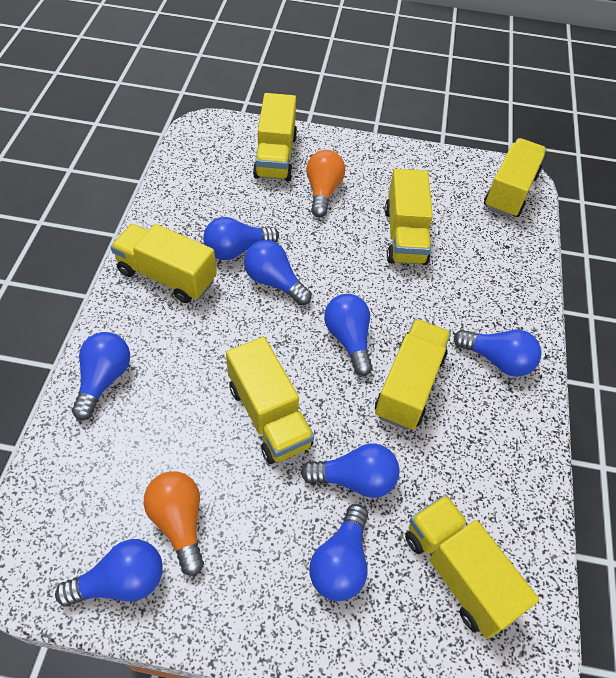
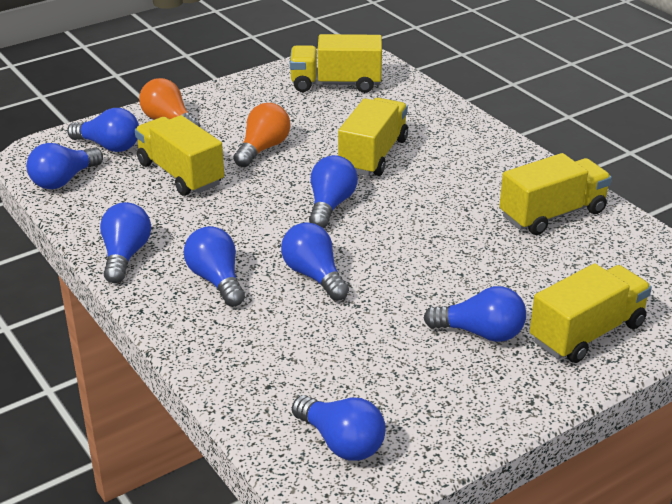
yellow truck: [111,224,217,303] [226,337,314,464] [253,93,297,181] [375,319,451,430] [385,169,433,265] [405,495,539,639] [484,138,547,218] = 7 -> [135,115,224,196] [290,34,382,93] [338,98,408,176] [499,153,612,235] [530,263,652,363] = 5

